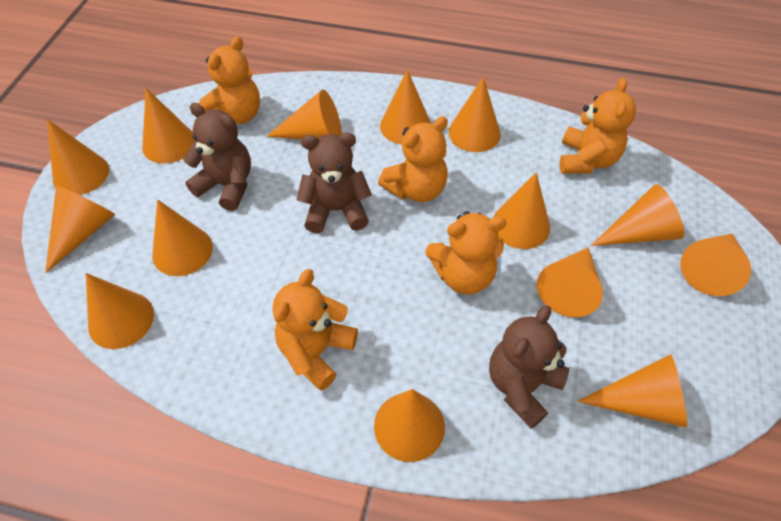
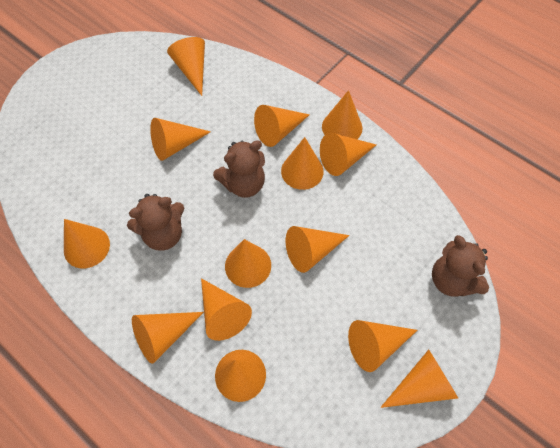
orange teddy bear: [199,36,260,124] [273,269,358,391] [378,116,448,202] [426,211,507,294] [560,77,636,174] = 5 -> none = 0

